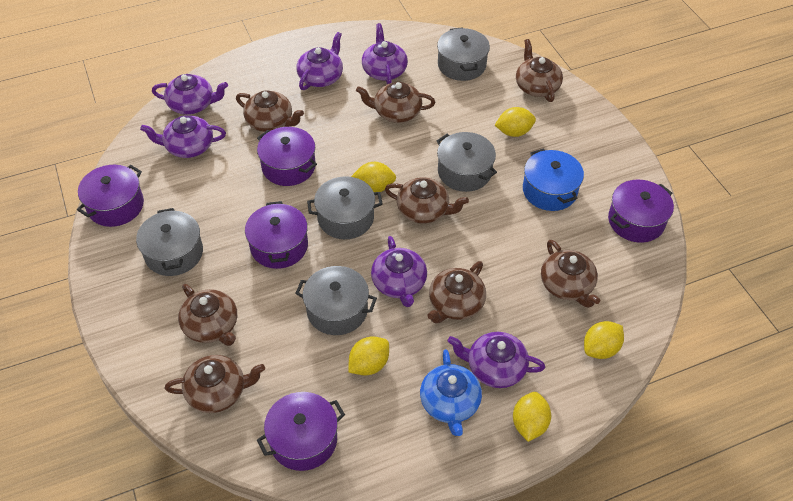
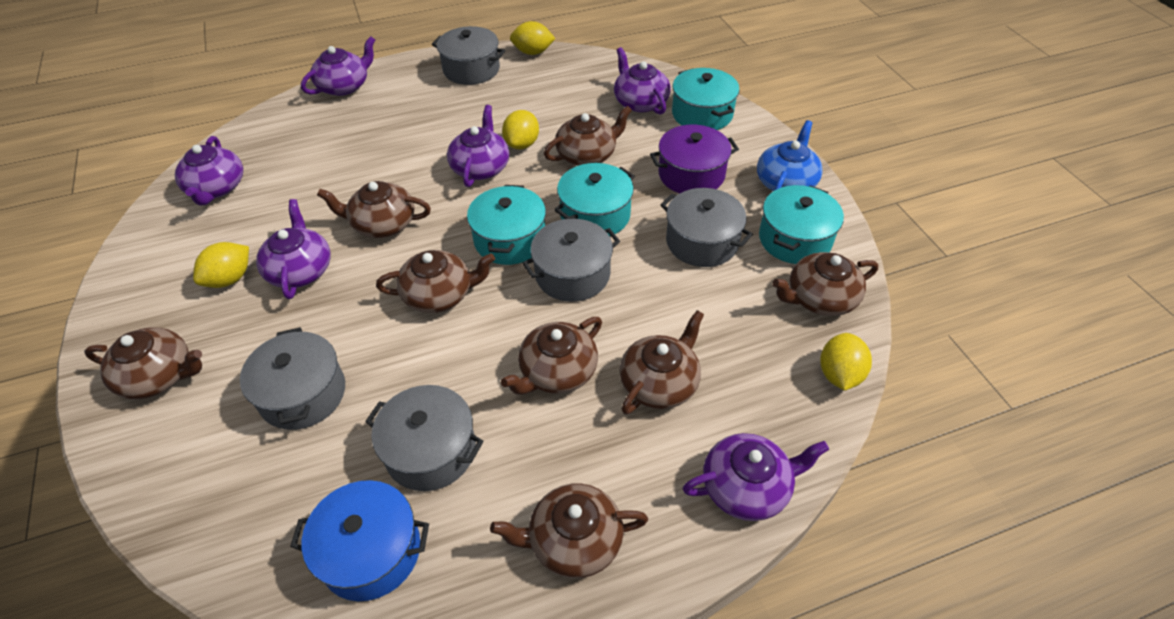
purple pot: [77,165,144,227] [245,201,308,269] [257,127,317,186] [257,392,345,471] [608,180,674,243] = 5 -> [650,125,739,193] = 1
turquoise pot: none = 0 -> [467,185,546,265] [554,163,635,236] [672,68,740,130] [759,185,844,264] = 4
yellow lemon: [348,336,389,375] [351,162,396,192] [495,107,536,137] [513,392,551,442] [584,321,624,359] = 5 -> [193,242,249,288] [502,110,539,149] [510,21,556,55] [820,333,872,391] = 4

